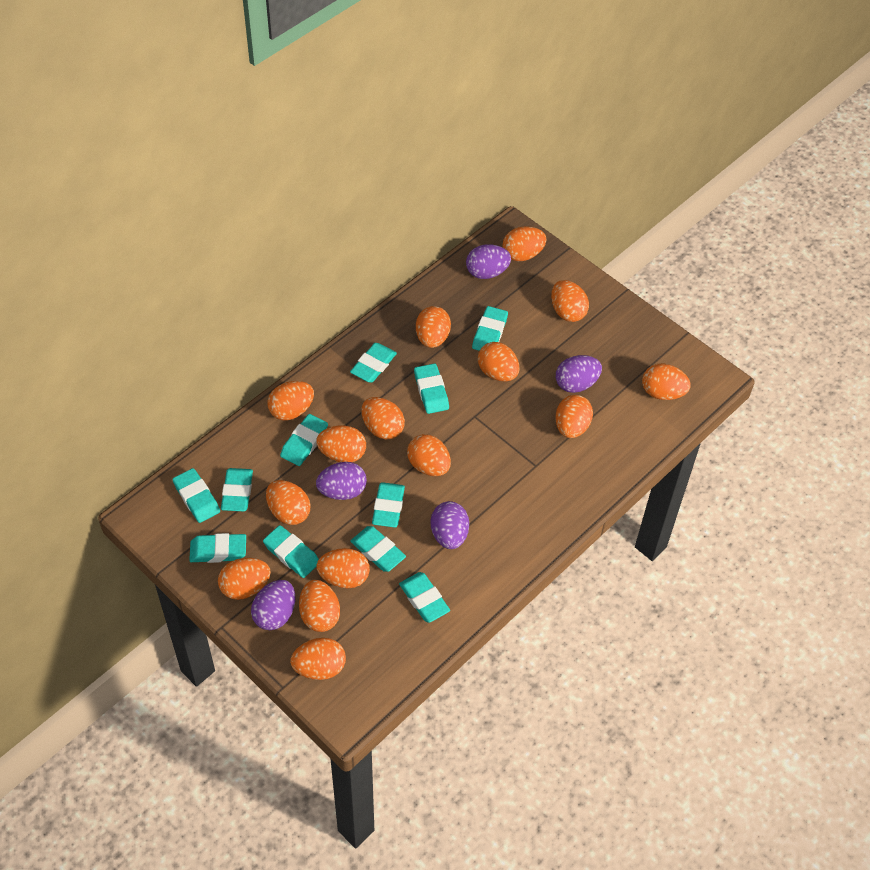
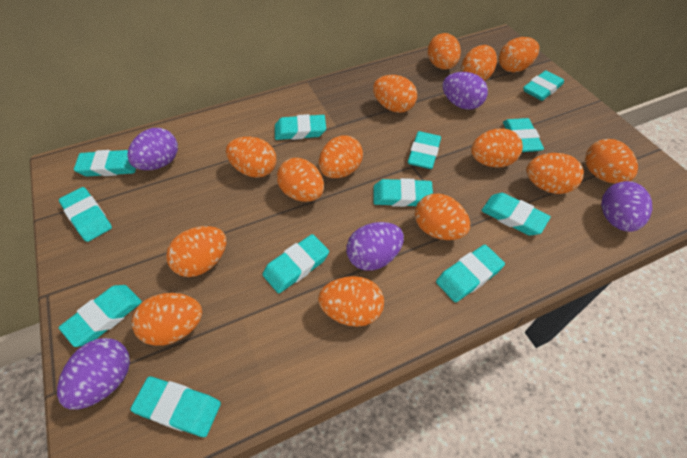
orange egg: [218,558,271,600] [266,480,311,525] [267,381,314,420] [290,638,346,680] [299,580,340,632] [316,426,366,462] [316,548,370,588] [361,397,405,440] [407,434,451,476] [416,306,451,348] [478,342,519,381] [502,226,547,261] [551,280,589,322] [555,395,593,438] [642,364,691,400] = 15 -> [132,293,202,346] [166,226,226,277] [226,137,277,178] [277,158,324,202] [318,135,363,178] [318,276,384,327] [373,75,417,113] [415,194,470,240] [428,33,461,70] [461,45,497,81] [471,128,523,168] [499,37,539,73] [526,153,584,194] [585,139,638,184] = 14
turquoise eraser: [172,468,220,523] [189,533,246,563] [221,468,253,512] [263,525,319,578] [280,414,328,466] [350,343,397,383] [350,526,406,572] [372,482,405,528] [399,572,450,623] [414,363,449,414] [472,306,508,351] = 11 -> [59,187,112,242] [59,285,142,347] [74,150,136,177] [130,377,221,437] [263,234,329,294] [275,114,326,140] [373,178,433,207] [408,131,441,169] [436,245,505,302] [481,193,551,236] [503,118,544,152] [523,70,564,101] = 12

